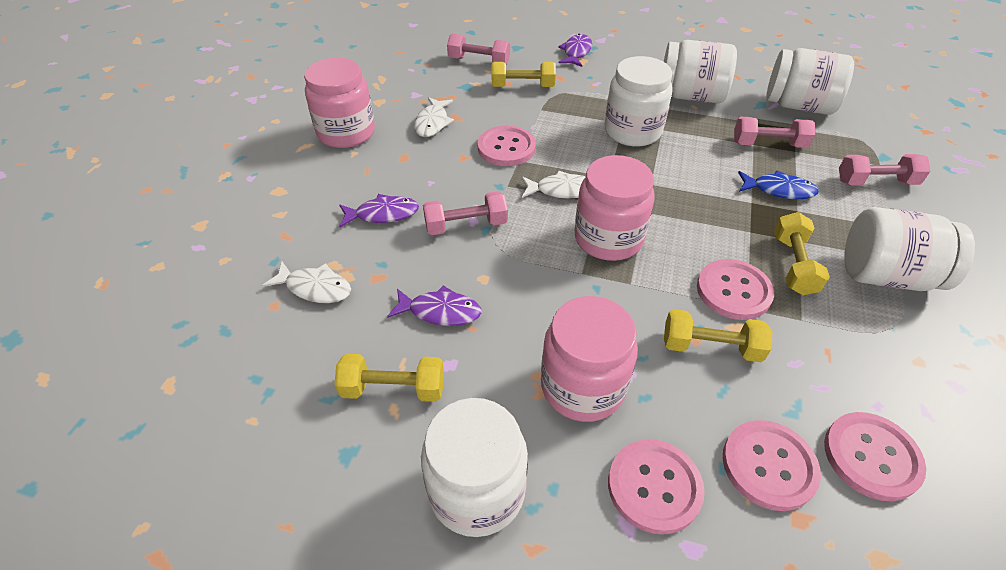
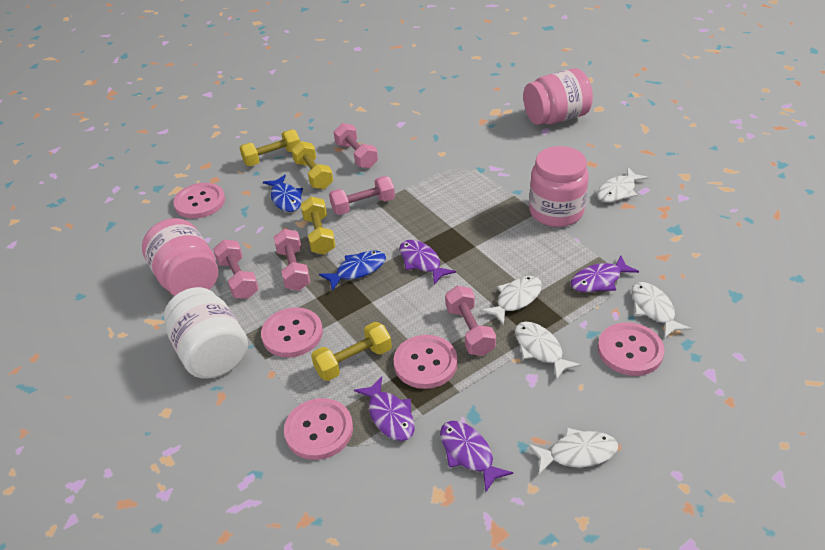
blue fish: [738,171,819,199] = 1 -> [263,175,303,212] [319,250,386,291] = 2
pink dumbbell: [423,191,508,235] [447,34,510,65] [734,117,815,148] [839,154,930,186] = 4 -> [213,240,259,299] [274,229,310,291] [329,176,395,215] [334,123,378,169] [445,286,496,356] = 5
purple fish: [339,194,419,228] [387,285,482,326] [558,34,592,67] = 3 -> [354,376,415,441] [399,240,456,285] [440,421,513,492] [571,256,639,292] = 4
white fish: [262,262,351,303] [414,97,454,137] [522,171,586,198] = 3 -> [481,276,542,326] [515,322,581,380] [528,428,618,474] [597,168,649,202] [632,282,691,339] = 5
white jar: [421,398,528,537] [604,56,673,147] [664,40,737,103] [766,48,854,115] [844,207,975,291] = 5 -> [164,287,248,379] = 1

